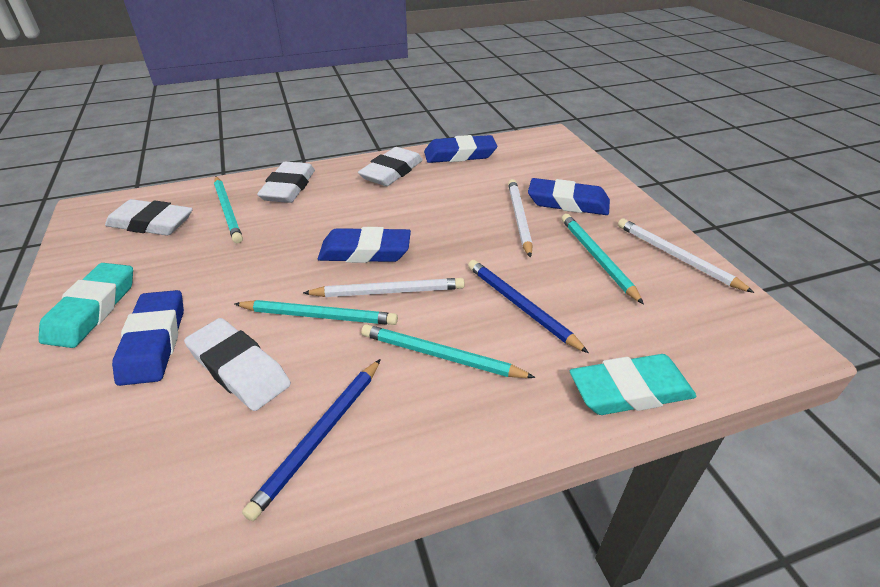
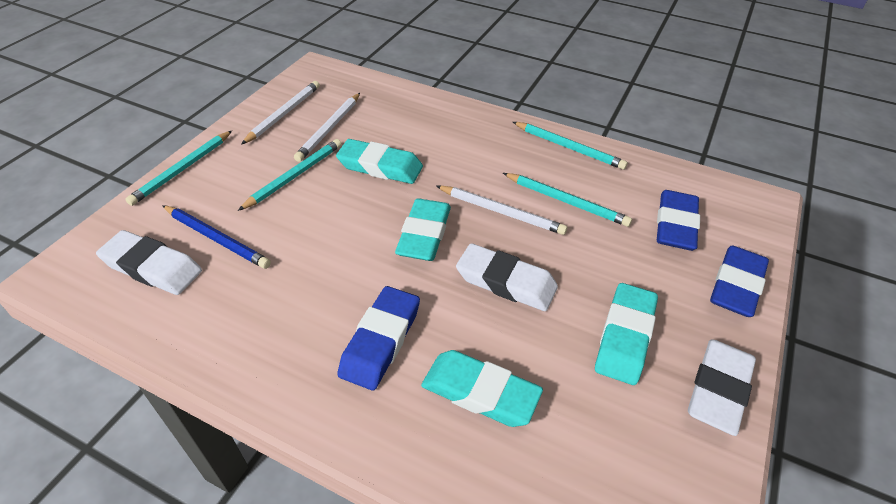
blue eraser: [112,290,184,386] [318,227,411,263] [424,135,497,163] [528,178,610,215] = 4 -> [337,286,420,390] [657,190,700,251] [710,246,769,317] = 3
blue pencil: [242,359,381,521] [468,260,589,353] = 2 -> [162,205,271,269] = 1
turquoise eraser: [38,263,133,348] [570,354,696,415] = 2 -> [336,139,423,184] [395,198,451,261] [421,350,543,427] [595,283,658,385] = 4
white eraser: [105,199,193,236] [184,318,291,411] [257,162,315,203] [358,147,423,186] = 4 -> [96,230,202,295] [456,243,558,311] [688,340,756,436] = 3

